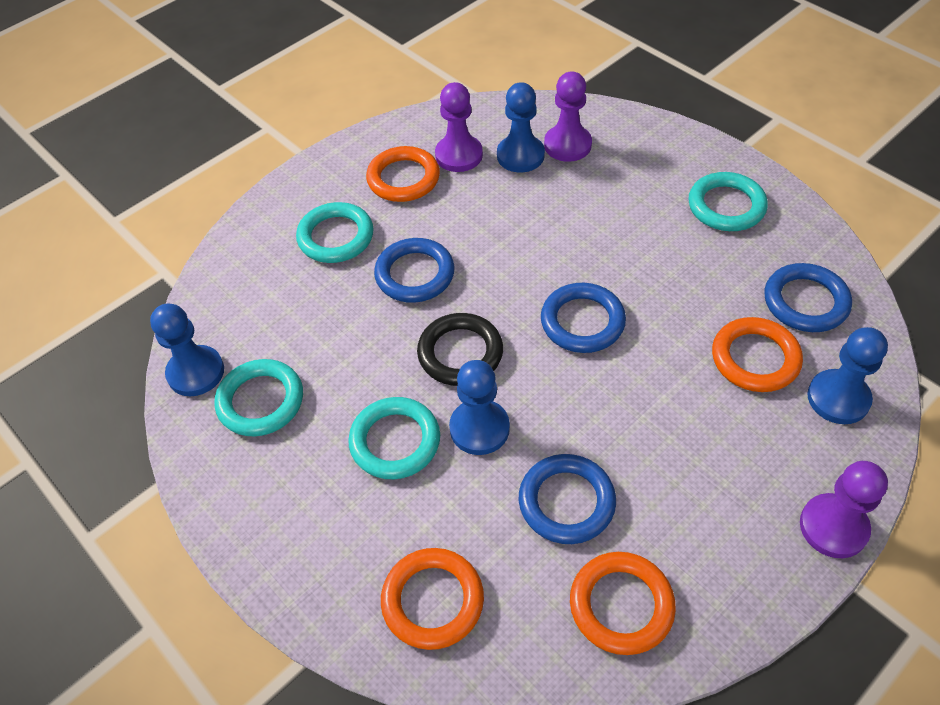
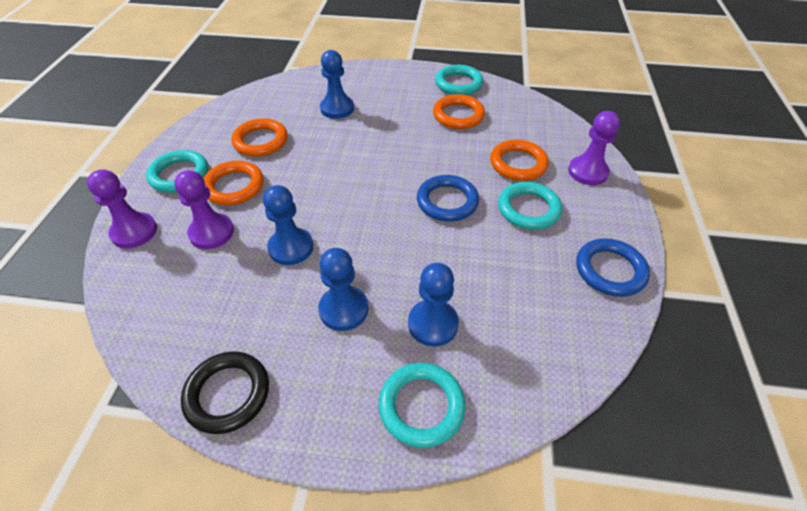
blue ring: [374,238,455,303] [519,454,616,544] [541,283,626,353] [765,263,852,332] = 4 -> [417,175,479,222] [576,238,650,297] = 2

